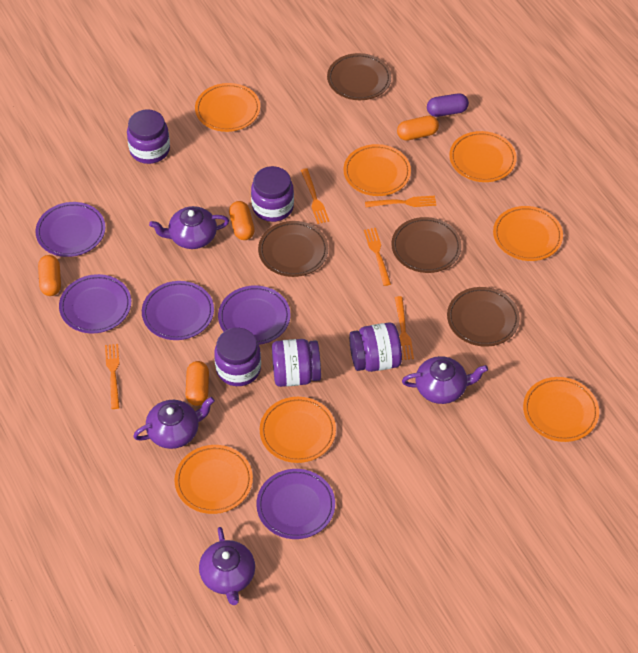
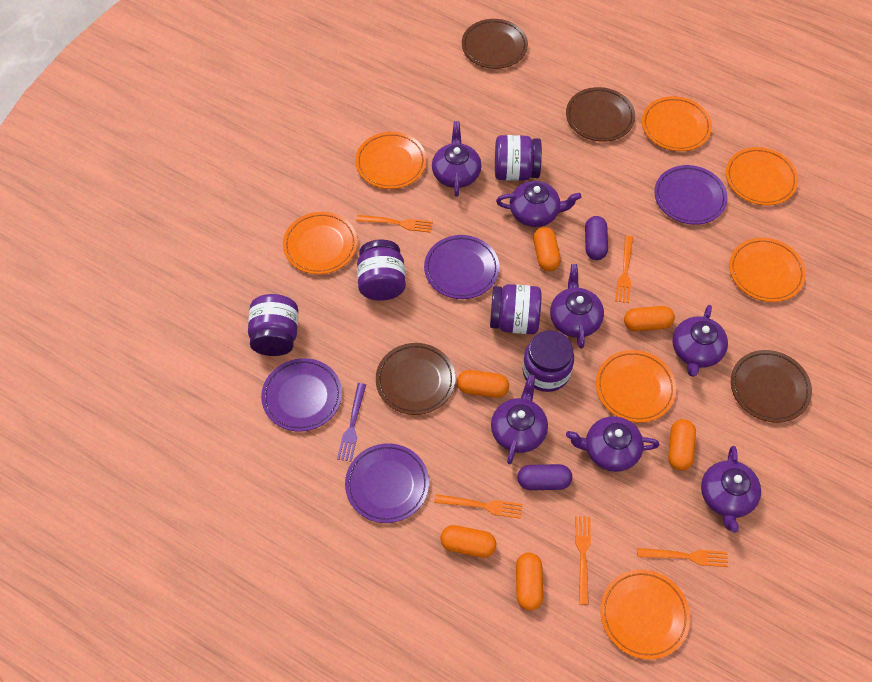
orange capsule: [38,255,61,296] [186,361,209,406] [229,201,255,240] [397,116,439,141] = 4 -> [440,525,496,558] [457,370,509,398] [516,553,543,611] [533,227,561,271] [624,306,675,331] [668,419,696,471] = 6
purple capsule: [427,94,469,117] = 1 -> [517,464,572,490] [585,216,608,260] = 2
purple fork: none = 0 -> [337,383,366,462] = 1
purple plate: [35,202,106,257] [59,274,131,333] [142,281,214,340] [218,285,291,345] [256,469,335,539] = 5 -> [261,358,342,432] [345,443,429,523] [424,235,499,299] [654,165,728,225] = 4
purple teapot: [133,397,215,449] [149,206,229,249] [199,527,255,605] [402,356,488,404] = 4 -> [432,121,481,197] [491,374,548,464] [496,181,581,227] [550,264,604,349] [566,416,660,472] [672,305,728,377] [701,446,761,533] = 7

